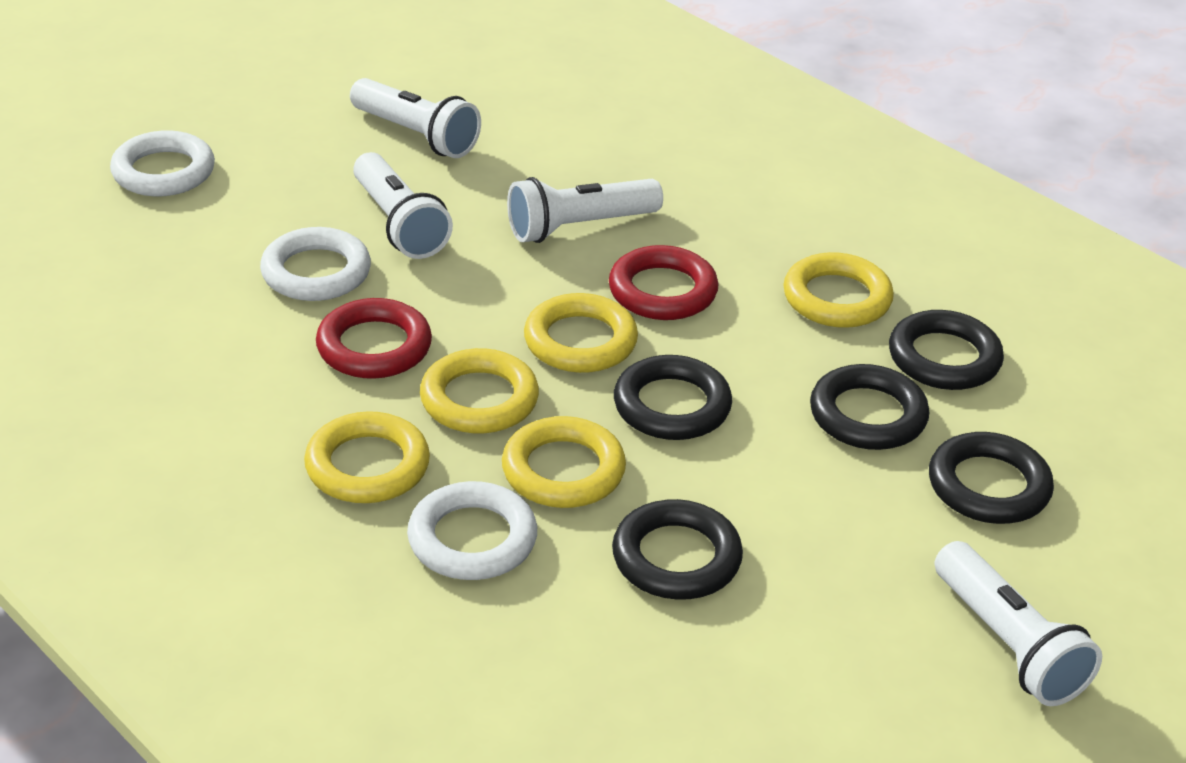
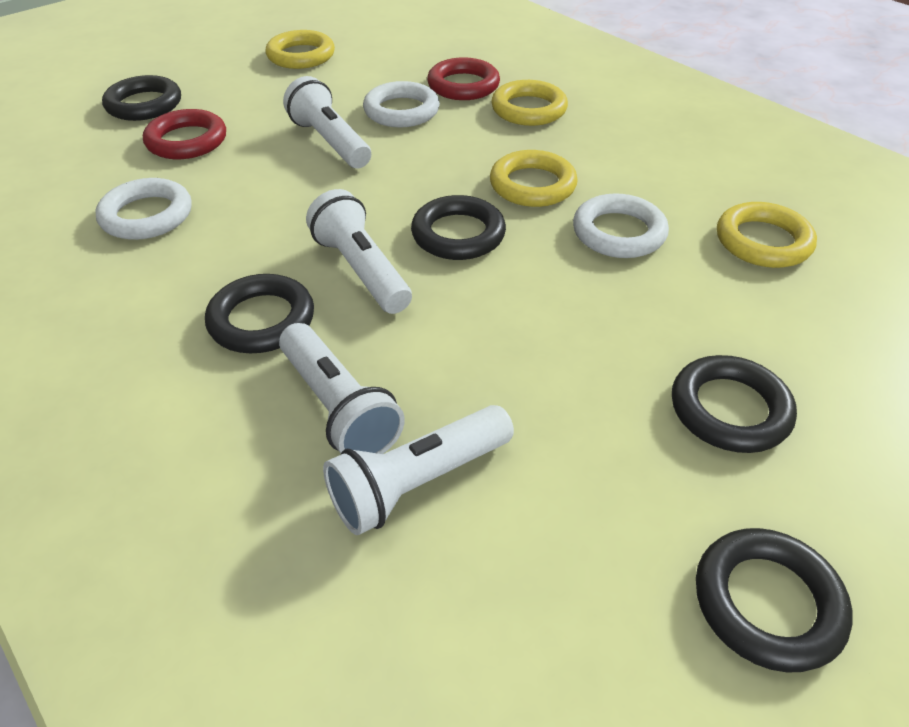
yellow ring: [304,411,430,503] [420,348,539,433] [502,416,626,508] [524,293,638,373] [783,252,894,328] = 5 -> [266,30,335,69] [490,150,578,207] [491,80,568,126] [717,202,817,268] = 4

